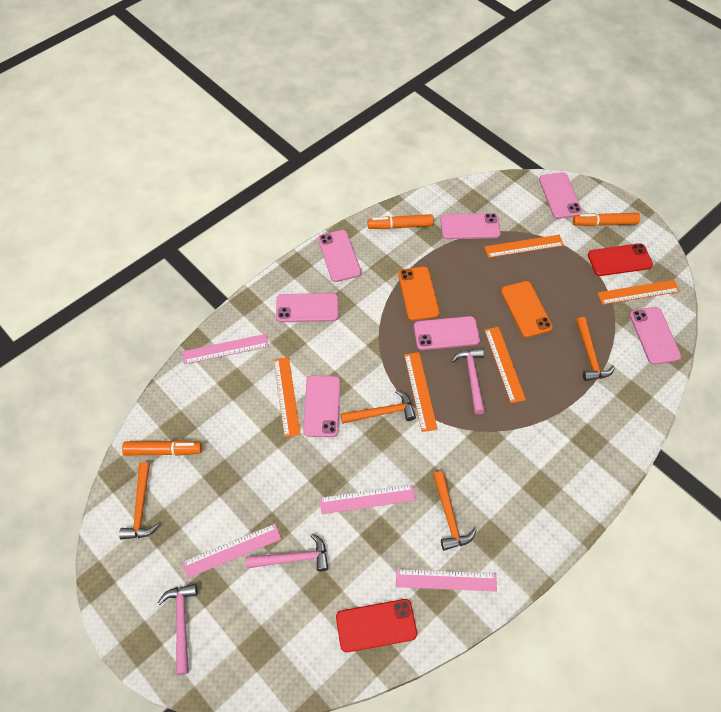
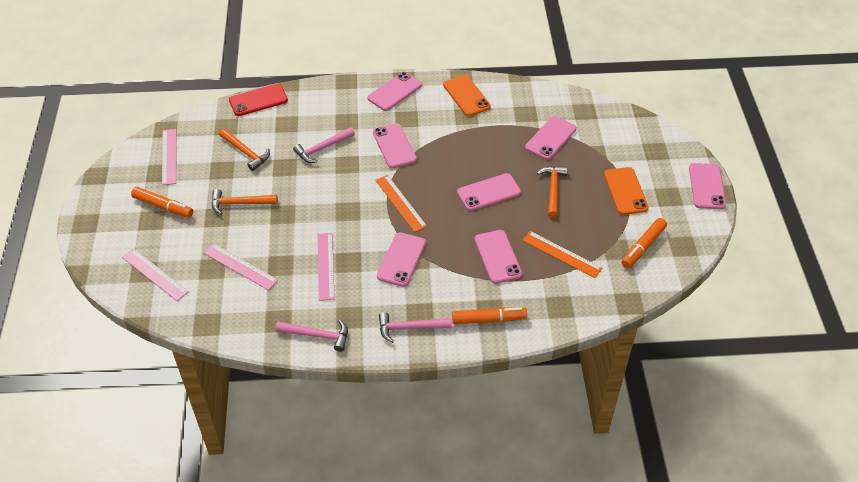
orange hammer: [119,462,159,540] [340,390,416,424] [433,471,476,551] [576,317,615,381] = 4 -> [212,189,278,215] [219,129,270,171] [537,166,567,218] = 3
orange ruler: [274,357,301,437] [404,352,438,432] [485,235,564,258] [485,327,526,403] [597,280,680,305] = 5 -> [375,175,427,232] [522,231,602,278] = 2
red phone: [336,599,417,653] [588,243,653,276] = 2 -> [229,84,288,116] = 1

